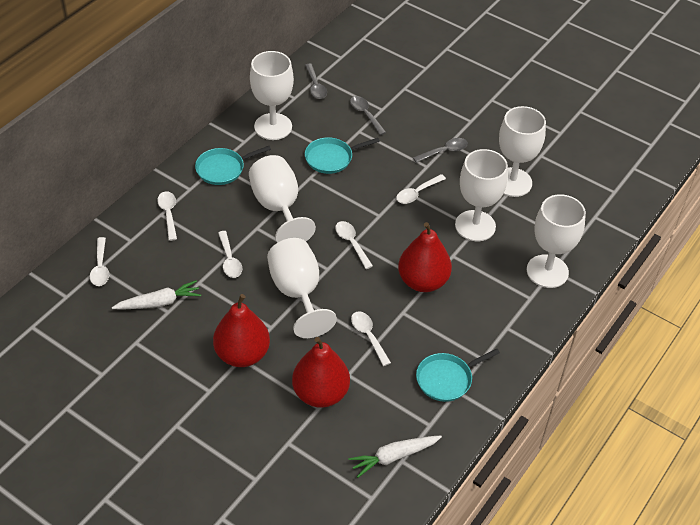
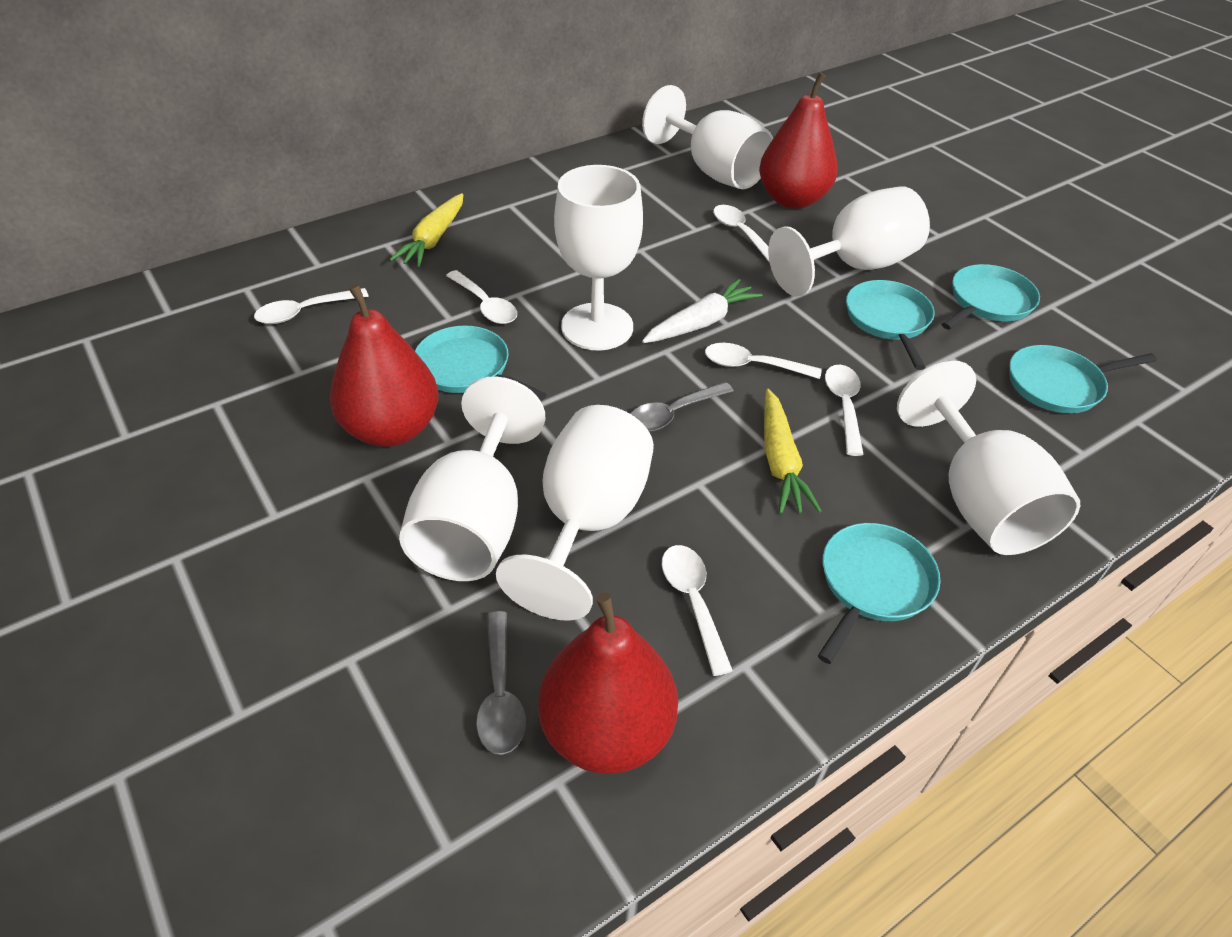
grey spoon: [305,63,327,99] [350,96,386,135] [413,138,468,163] = 3 -> [476,611,526,755] [630,382,733,432] = 2
turquoise pan: [195,146,271,185] [305,137,380,174] [416,349,500,402] = 3 -> [415,326,547,401] [818,523,941,664] [846,280,935,370] [942,264,1040,330] [1009,345,1157,413] = 5
white carrot: [112,280,201,310] [348,435,442,478] = 2 -> [642,279,762,343] = 1
yellow carrot: none = 0 -> [389,193,463,267] [764,389,822,514] = 2

